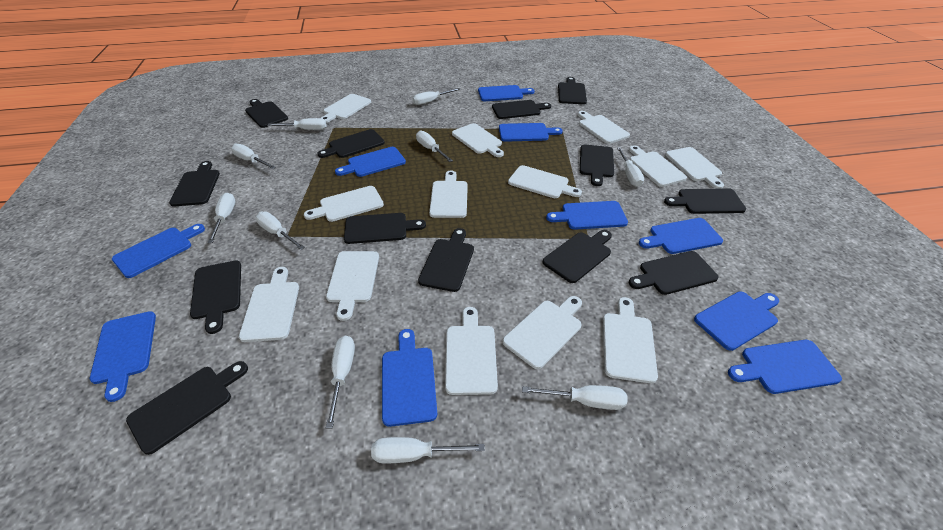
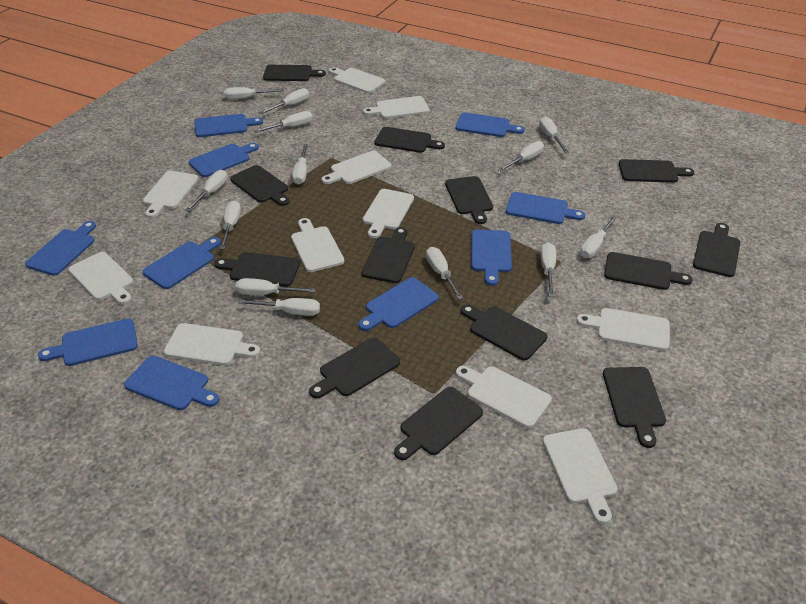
white cutting board: [239,267,299,342] [304,186,384,222] [321,94,371,123] [326,251,379,321] [429,171,468,218] [445,307,498,395] [452,123,504,157] [503,296,582,369] [508,165,582,198] [578,111,630,144] [603,297,658,383] [629,145,687,187] [665,147,724,189] = 13 -> [68,252,133,304] [143,171,198,218] [164,323,260,365] [291,218,344,272] [321,151,392,184] [329,67,386,93] [363,96,429,119] [363,189,414,238] [456,366,552,428] [543,428,618,524] [577,308,670,351] = 11
white screwdriver: [208,193,235,243] [231,144,276,169] [255,211,305,250] [268,118,327,130] [326,336,355,429] [371,437,485,463] [412,88,461,105] [416,130,453,162] [522,385,627,410] [617,147,644,187] = 10 -> [185,170,227,212] [220,201,241,249] [224,87,283,99] [236,278,316,295] [239,298,320,316] [254,111,313,133] [259,88,309,114] [292,144,308,185] [426,247,463,300] [498,141,544,172] [539,117,569,153] [540,242,556,297] [580,215,617,258] = 13

